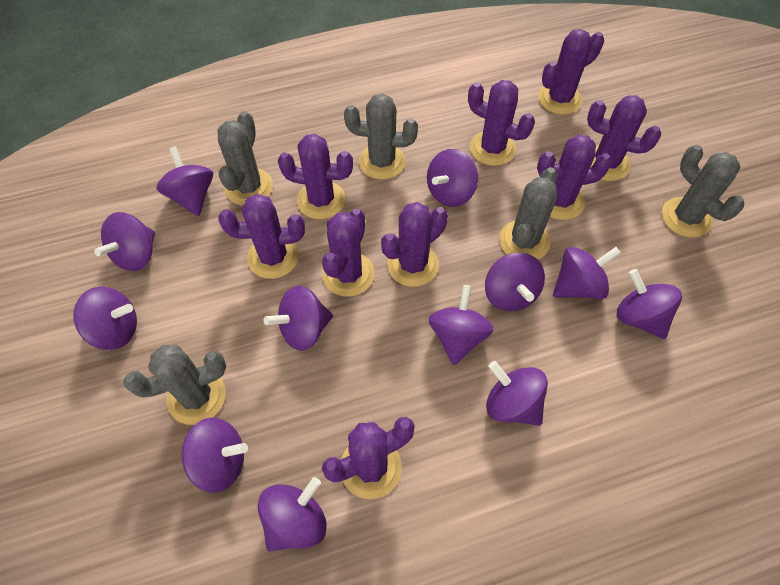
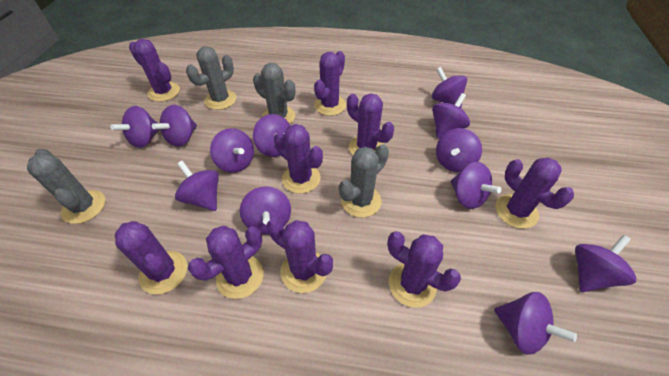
grey cactus: [123,345,226,425] [218,111,273,206] [344,94,418,180] [499,167,558,260] [662,145,744,238] = 5 -> [27,148,105,224] [186,46,236,110] [253,63,295,124] [339,144,389,218] = 4

